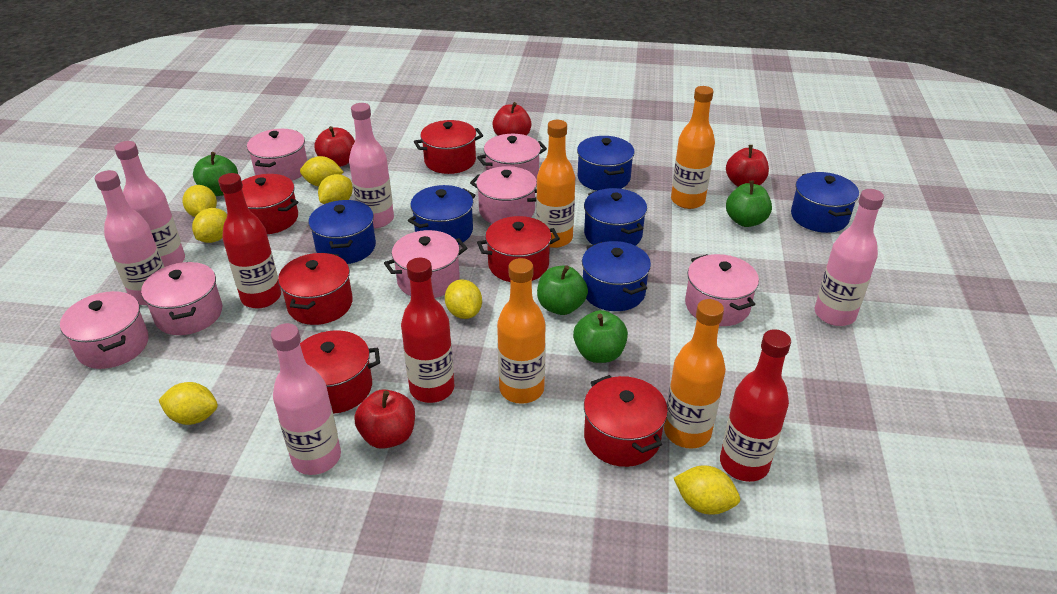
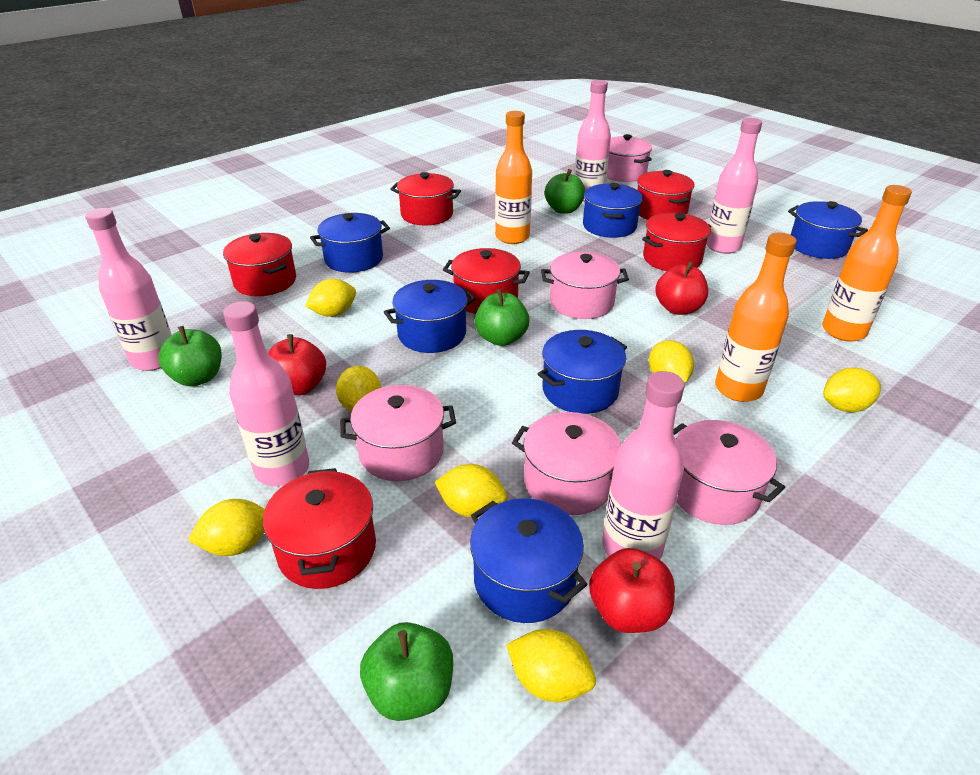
orange bottle: [497,258,546,404] [536,120,575,248] [664,299,726,449] [671,86,715,209] = 4 -> [495,111,532,244] [715,233,797,402] [822,185,912,342] = 3
pink pot: [60,291,149,369] [141,262,222,335] [247,129,307,181] [384,230,467,298] [470,166,537,224] [477,134,547,180] [685,254,759,326] = 7 -> [340,385,456,481] [512,412,621,515] [541,252,629,319] [607,134,652,182] [673,420,785,525] = 5
red apple: [314,126,355,167] [355,389,415,449] [492,102,531,136] [726,145,769,187] = 4 -> [268,334,326,395] [589,548,675,633] [655,261,708,315] = 3
red bottle: [218,173,281,309] [401,258,455,403] [720,329,791,482] = 3 -> none = 0

